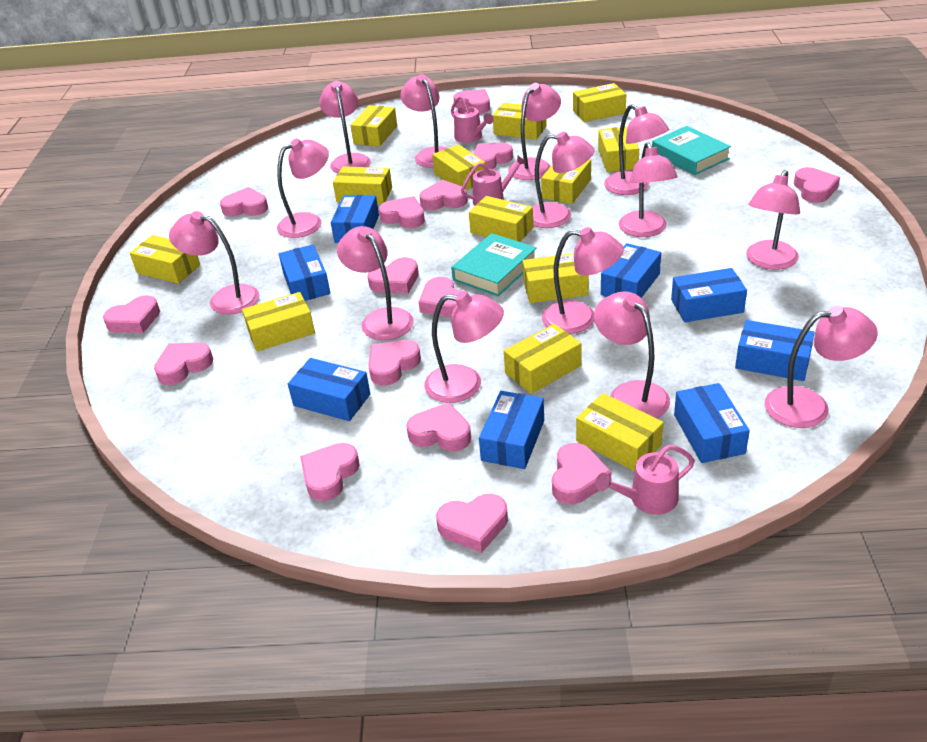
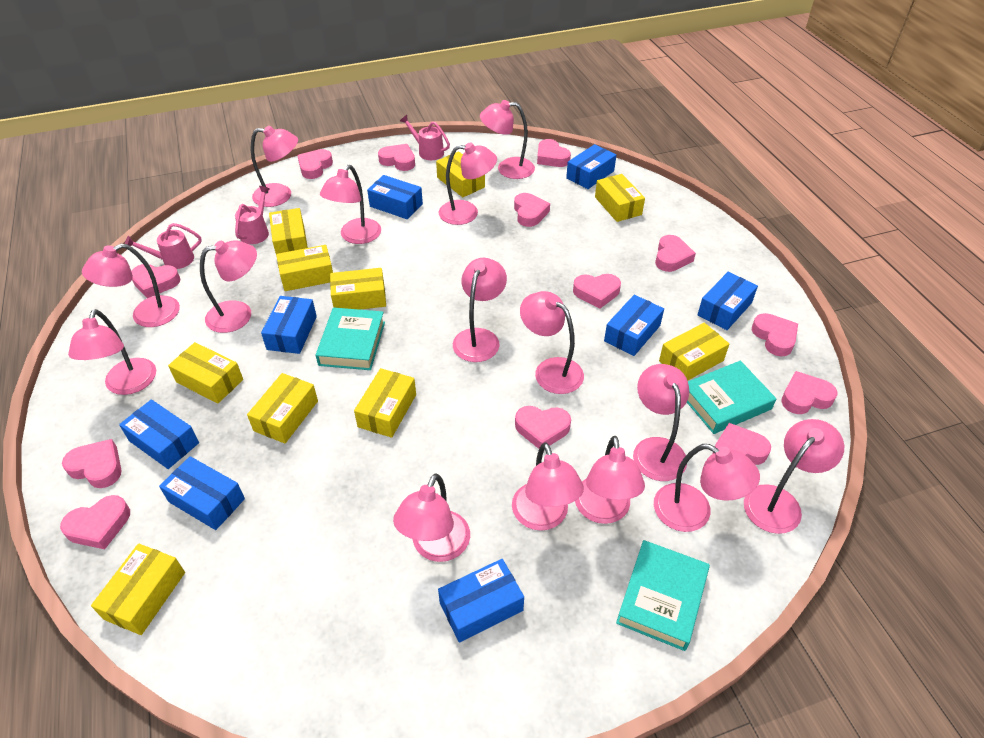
pink heart: [103,295,160,333] [154,342,213,385] [220,187,268,217] [300,443,360,501] [368,257,419,294] [368,340,421,386] [379,196,425,228] [406,402,471,451] [419,180,468,210] [419,277,462,317] [436,494,508,553] [453,89,490,114] [473,142,513,169] [552,443,611,504] [794,167,840,203] = 15 -> [60,495,130,549] [62,439,122,488] [131,264,181,298] [297,149,333,179] [378,144,415,171] [514,193,550,227] [515,406,571,449] [537,139,571,167] [573,274,621,308] [655,235,696,272] [713,423,771,465] [752,313,798,357] [781,371,837,414] = 13
pink lamp: [169,211,259,315] [277,139,329,238] [319,81,371,173] [337,226,414,340] [400,74,447,168] [424,291,504,403] [508,83,561,180] [533,131,594,228] [542,227,624,334] [594,291,670,418] [604,104,669,195] [619,142,678,237] [746,170,800,270] [765,306,878,428] = 14 -> [68,309,156,395] [82,244,180,327] [200,240,257,333] [251,126,298,207] [320,165,381,244] [393,474,470,562] [439,142,497,225] [453,258,507,362] [480,100,535,179] [512,442,584,531] [520,291,584,394] [575,436,645,524] [633,364,689,481] [654,444,760,532] [744,419,844,534] = 15
turquoise book: [451,233,537,296] [652,126,731,175] = 2 -> [316,307,385,370] [616,540,710,651] [687,361,777,434] = 3
yellow box: [130,235,200,284] [242,292,315,351] [333,166,392,204] [350,105,397,147] [432,144,486,190] [469,196,533,242] [493,103,547,140] [504,324,582,394] [523,253,589,303] [541,159,591,204] [573,83,626,122] [576,393,664,471] [598,126,639,172] = 13 -> [91,544,185,635] [168,342,243,404] [247,373,318,443] [269,208,308,254] [276,245,333,291] [330,268,386,310] [354,368,416,438] [436,151,485,197] [595,174,645,222] [659,323,729,381] = 10

